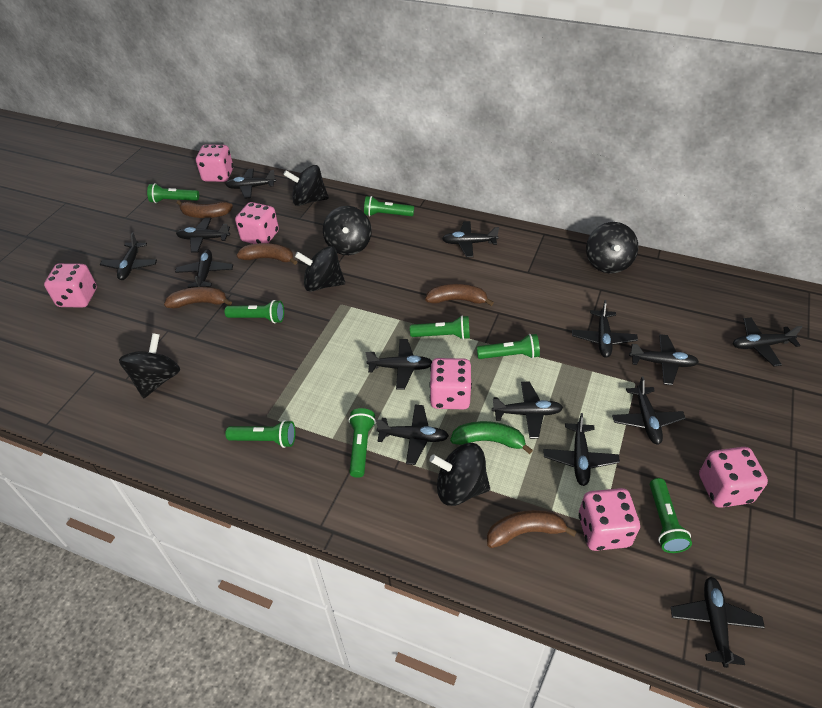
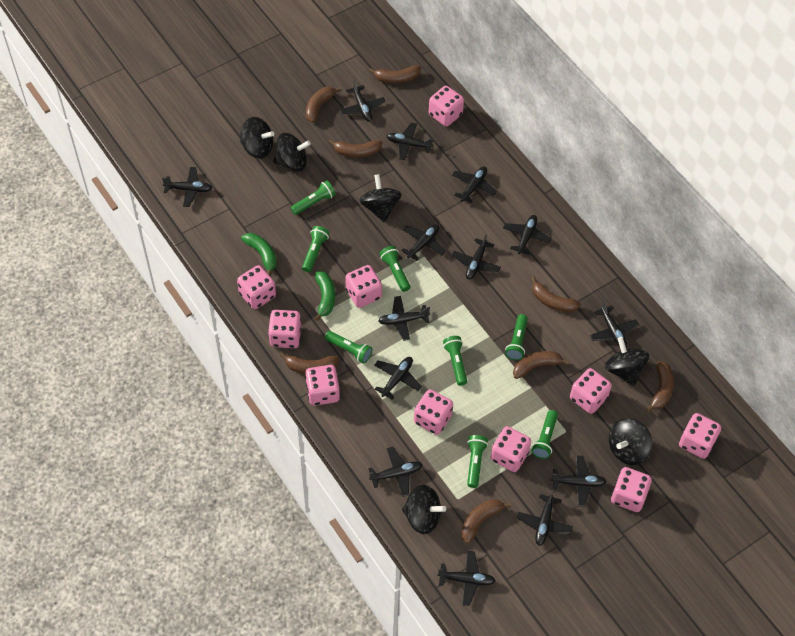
brown banana: [164,287,232,309] [177,200,233,218] [237,243,297,265] [425,284,494,306] [487,510,577,548] = 5 -> [280,352,339,374] [306,87,342,123] [329,139,382,157] [369,65,421,83] [461,499,511,544] [513,351,569,379] [531,277,581,312] [646,361,674,412] = 8
green banana: [450,421,533,454] = 1 -> [241,233,277,276] [314,271,335,321] = 2
pink dice: [44,263,97,308] [196,144,233,182] [235,202,279,244] [429,358,472,409] [579,488,640,551] [699,447,768,508] = 6 -> [237,265,276,309] [268,310,301,348] [305,365,340,406] [345,265,382,308] [414,389,453,435] [429,86,464,127] [491,426,531,472] [570,368,612,414] [611,467,652,512] [679,413,721,459] = 10

